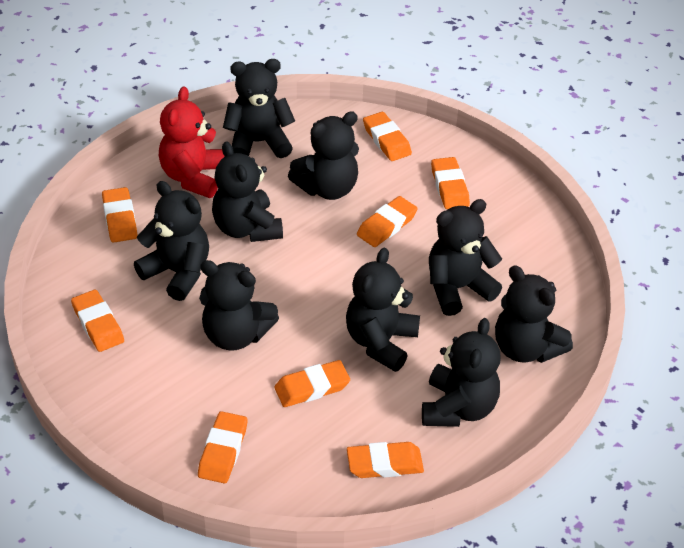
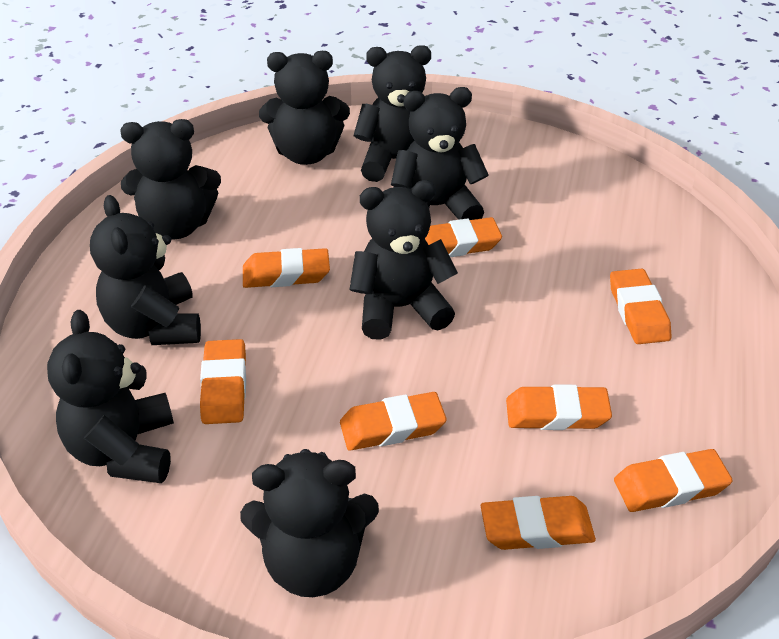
black teddy bear: [134,181,209,301] [199,260,279,351] [212,141,283,242] [223,59,295,158] [288,111,359,200] [346,248,420,372] [422,318,501,427] [429,199,502,316] [495,265,573,363] = 9 -> [47,310,174,483] [90,195,201,345] [120,119,221,240] [240,449,379,597] [259,51,350,165] [349,180,458,340] [354,45,431,182] [391,87,488,220] = 8
red teddy bear: [159,86,225,198] = 1 -> none = 0

